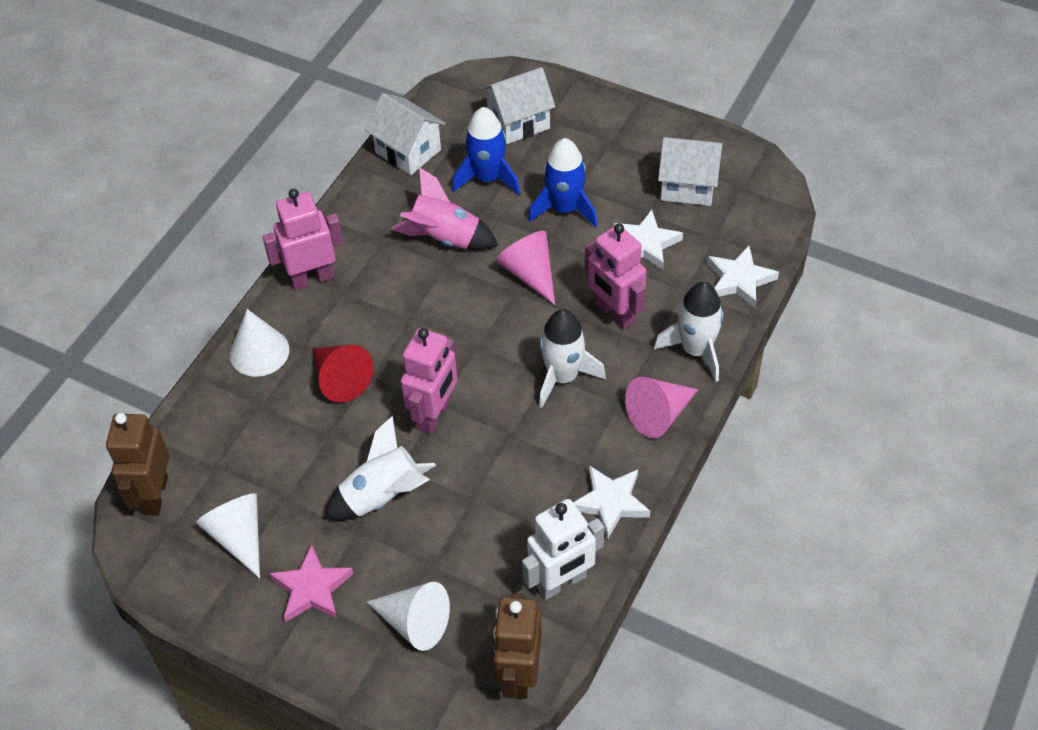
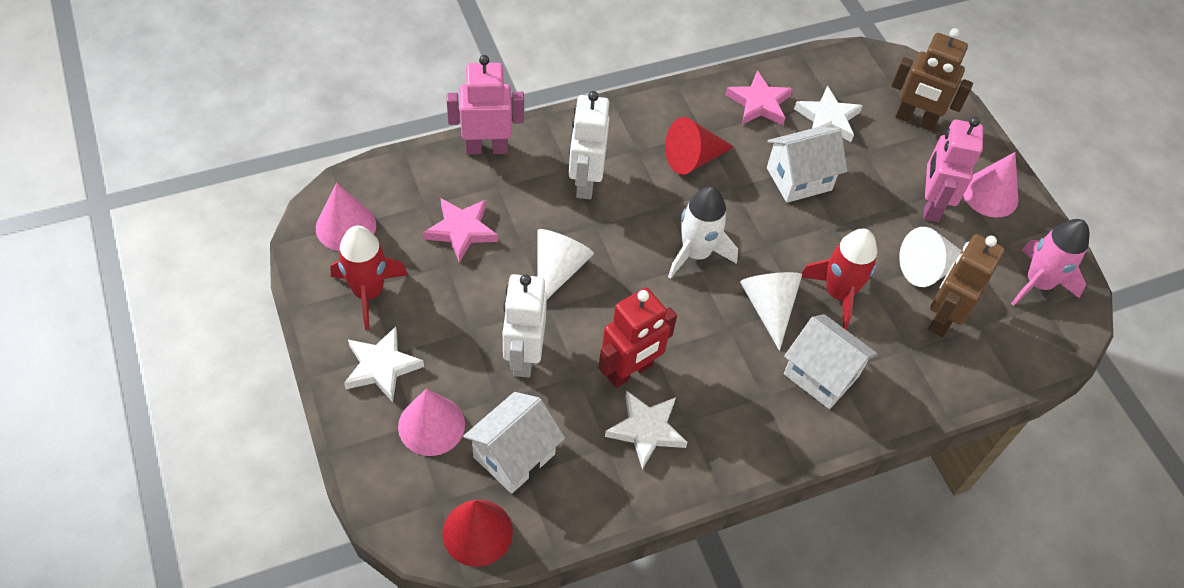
blue rocket: [452,107,520,195] [528,138,598,228] = 2 -> none = 0
pink cone: [496,231,555,305] [625,377,698,438] = 2 -> [316,183,376,251] [398,389,465,456] [963,152,1019,218] = 3
pink robot: [262,189,343,290] [401,328,458,434] [585,223,647,330] = 3 -> [447,55,524,155] [923,117,983,222] = 2
pink star: [270,544,353,622] = 1 -> [423,198,498,263] [725,70,793,125] = 2
red cone: [313,345,374,403] = 1 -> [442,500,513,567] [665,117,734,175] = 2
red robot: none = 0 -> [598,288,677,388] = 1
red rocket: none = 0 -> [330,226,408,330] [801,229,877,330] = 2
white robot: [522,499,604,600] = 1 -> [503,274,547,378] [569,91,609,199] = 2
white rocket: [324,415,436,521] [539,309,606,408] [654,282,724,382] = 3 -> [668,186,738,279] = 1

